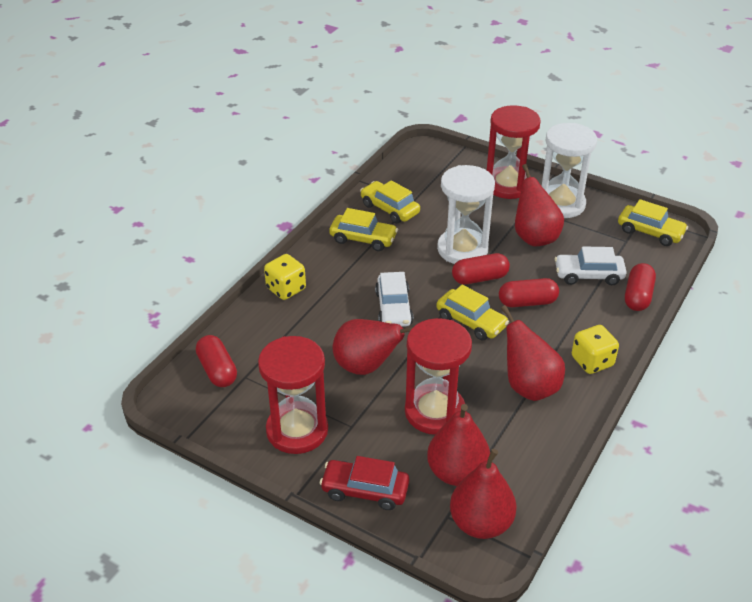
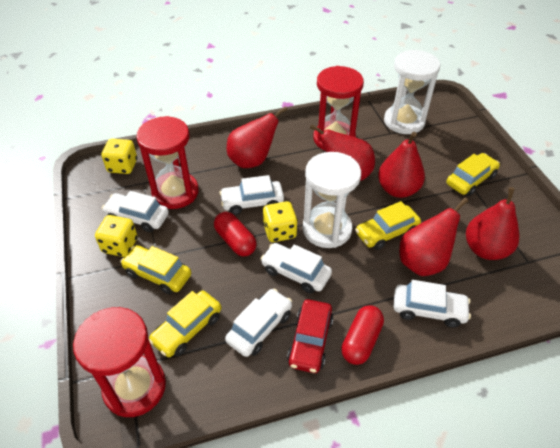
red capsule: [196,335,237,387] [452,253,510,285] [499,278,559,307] [625,263,656,311] = 4 -> [214,212,257,257] [341,305,384,365] = 2
white car: [375,272,413,327] [555,246,627,285] = 2 -> [102,191,169,232] [220,175,284,215] [225,288,292,357] [260,243,332,293] [394,280,471,328] = 5
yellow dice: [264,254,306,300] [572,325,619,374] = 2 -> [95,215,138,257] [101,139,137,174] [263,201,298,242] = 3

